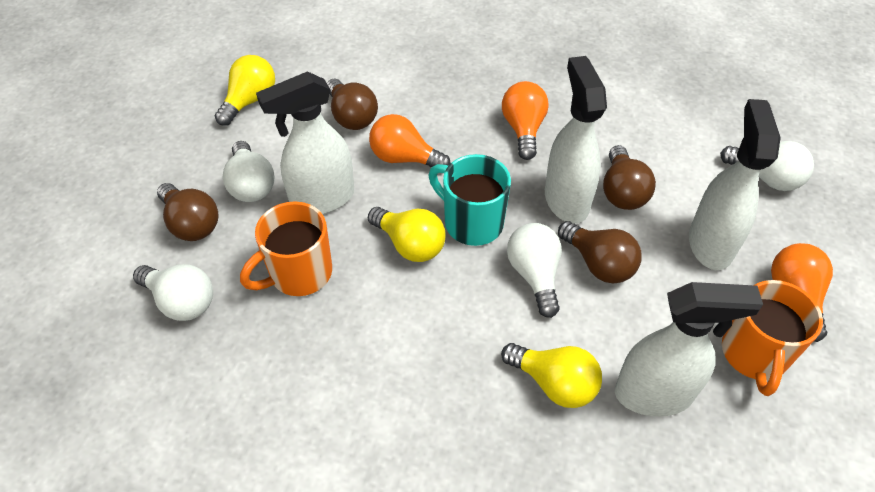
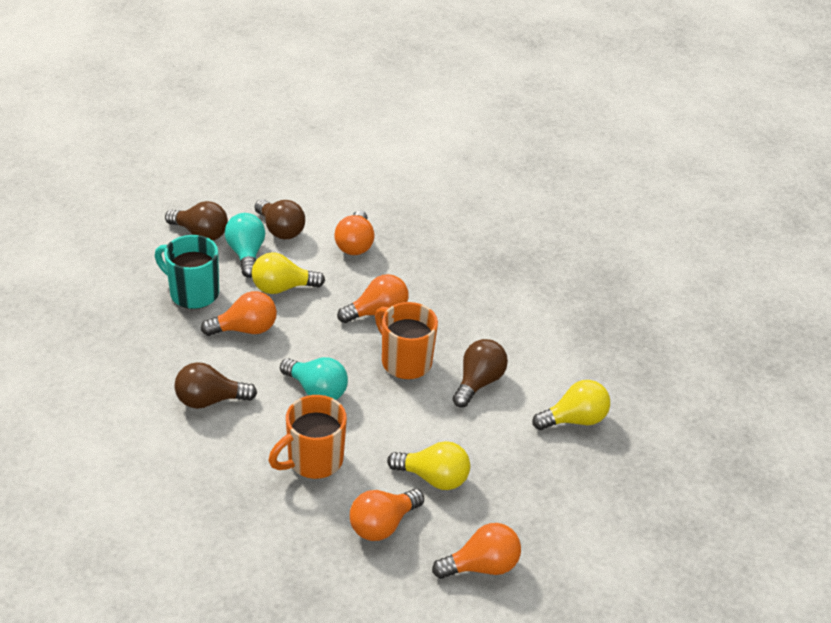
orange light bulb: [369,114,451,167] [502,81,549,160] [771,243,833,342] = 3 -> [201,291,277,336] [334,210,375,255] [337,274,409,323] [350,489,424,541] [432,523,521,579] = 5
turquoise light bulb: none = 0 -> [225,213,265,278] [280,357,348,400] = 2
white light bulb: [133,264,213,321] [223,141,275,202] [507,223,562,318] [720,141,814,191] = 4 -> none = 0
white spray bottle: [256,71,354,214] [545,56,607,224] [615,282,763,417] [689,99,781,270] = 4 -> none = 0

